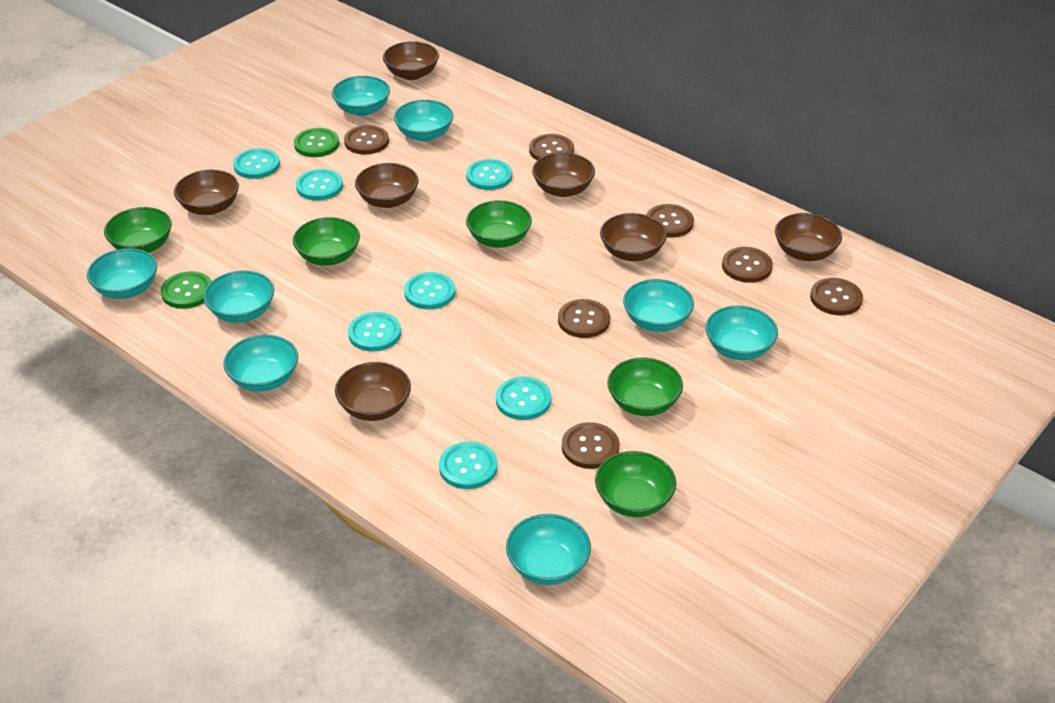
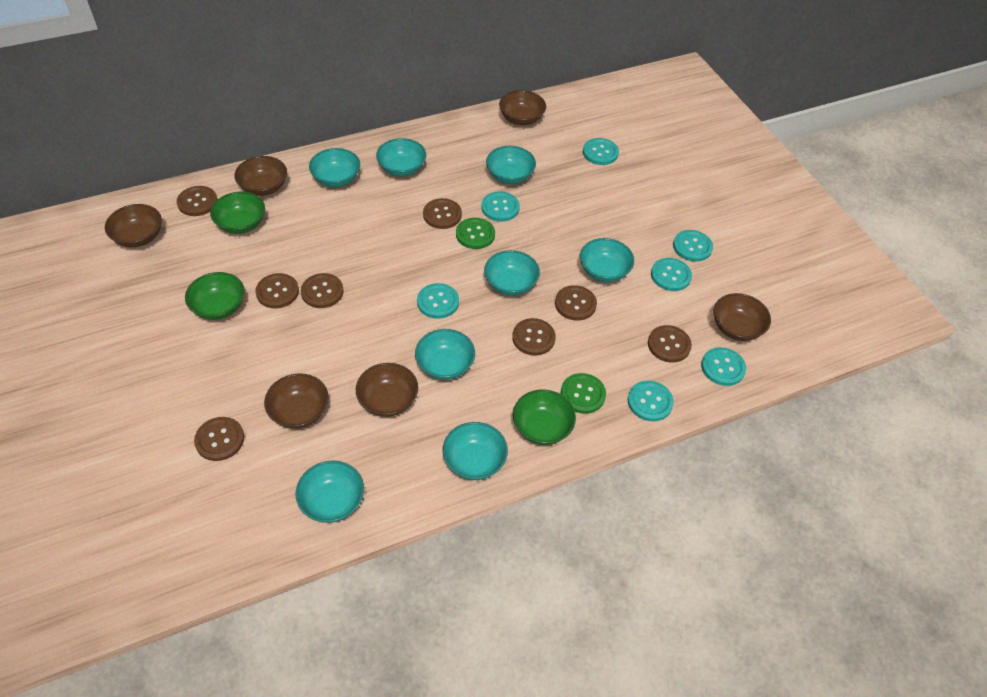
brown bowl: [174,170,239,215] [335,362,411,421] [355,163,419,208] [383,41,439,80] [532,152,595,197] [600,213,667,261] [775,213,842,261] = 7 -> [105,204,162,247] [234,156,287,196] [264,373,329,429] [356,363,418,417] [499,90,546,125] [713,293,771,341] = 6
brown button: [344,125,389,154] [529,134,574,160] [558,299,610,338] [562,422,620,469] [646,204,694,238] [722,247,773,283] [810,278,863,315] = 7 -> [177,186,218,216] [194,417,244,461] [255,273,299,308] [301,273,344,308] [423,198,462,229] [512,318,556,356] [555,285,597,321] [648,325,692,363] = 8
green bowl: [104,207,172,253] [293,217,360,266] [466,200,532,248] [595,451,676,517] [607,357,683,416] = 5 -> [185,272,245,320] [210,191,265,234] [513,389,576,445] = 3

